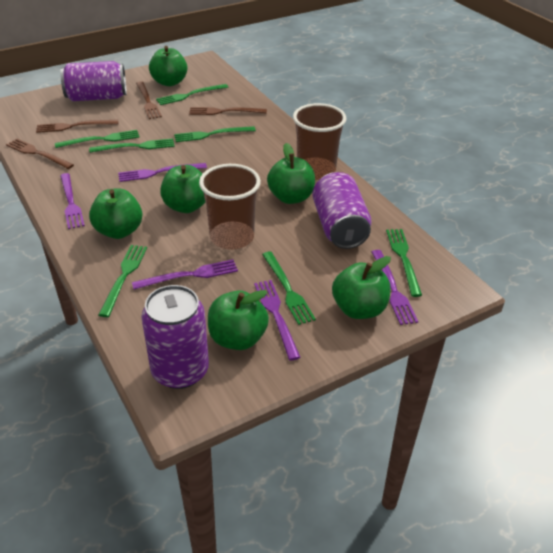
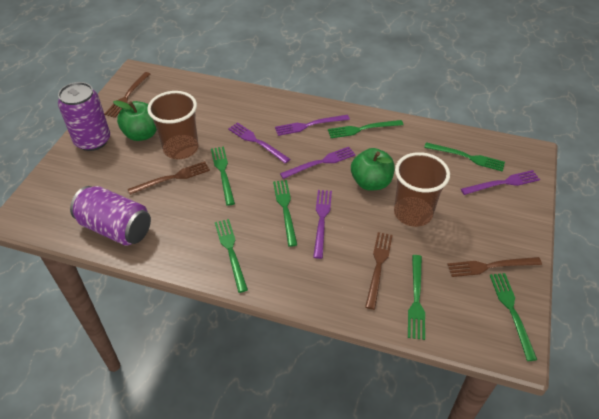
green apple: [89,188,142,239] [149,46,187,86] [160,165,205,213] [208,290,269,350] [267,143,315,204] [332,256,391,319] = 6 -> [113,100,157,141] [351,148,395,191] = 2
purple can: [60,61,127,101] [141,285,209,389] [312,172,372,249] = 3 -> [58,82,110,151] [70,186,151,246] = 2

